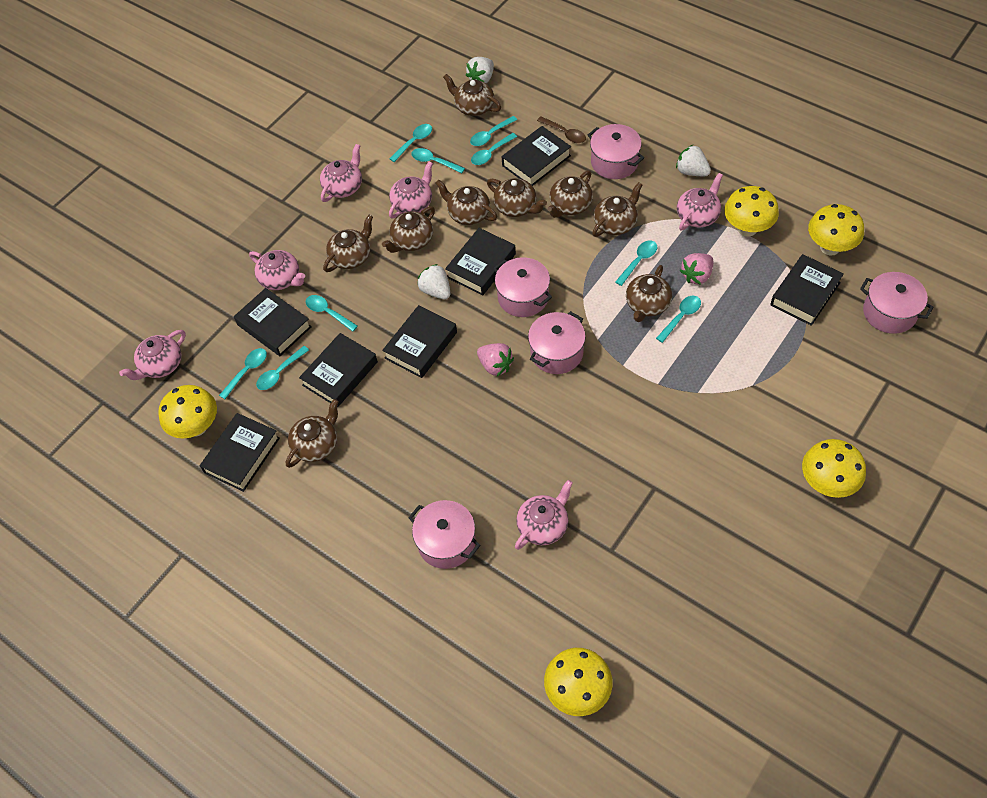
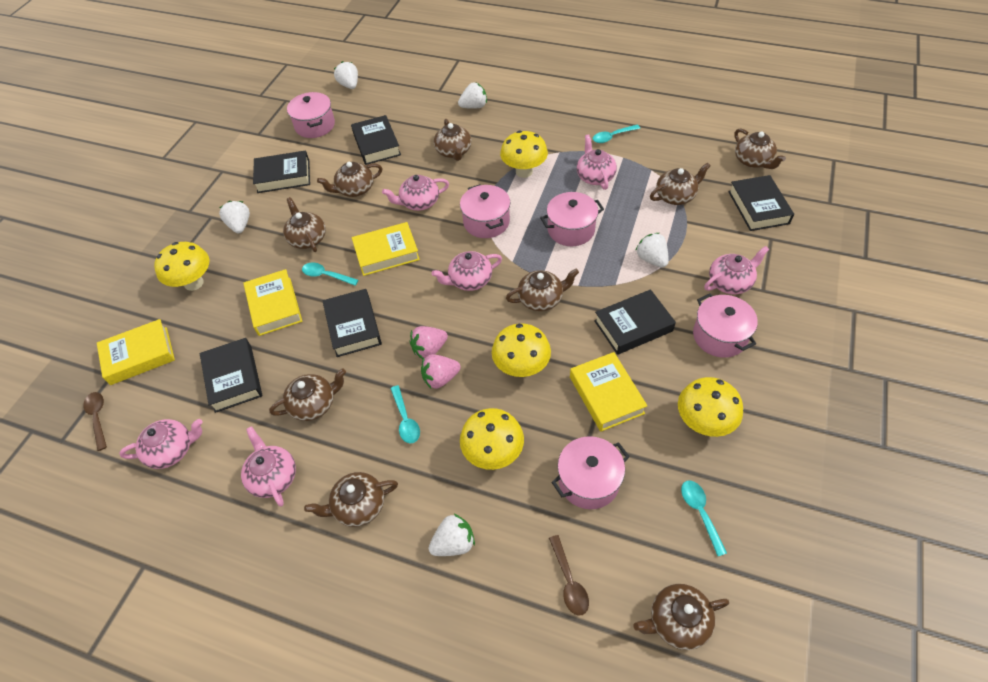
black book: [200,413,280,492] [234,288,312,356] [299,333,378,408] [382,305,457,378] [445,228,516,296] [502,126,571,186] [770,254,844,326] = 7 -> [200,338,262,413] [253,150,310,193] [323,289,382,357] [351,115,401,165] [594,289,676,355] [728,175,794,231] = 6
brown spoon: [537,117,586,143] = 1 -> [83,392,107,451] [549,535,589,616] = 2
turquoise spoon: [219,348,267,399] [256,346,309,390] [306,295,358,332] [389,124,432,162] [411,148,465,173] [470,116,517,146] [471,133,517,165] [615,241,657,286] [656,296,701,343] = 9 -> [302,263,358,286] [390,385,420,443] [593,125,640,143] [681,480,727,556] = 4
white strawberry: [417,264,450,299] [466,57,494,83] [676,145,711,176] = 3 -> [219,201,250,233] [334,61,358,89] [429,514,475,556] [458,83,487,109] [635,233,669,268] = 5
yellow book: none = 0 -> [97,319,175,385] [243,269,303,336] [352,222,420,276] [570,352,647,432] = 4

